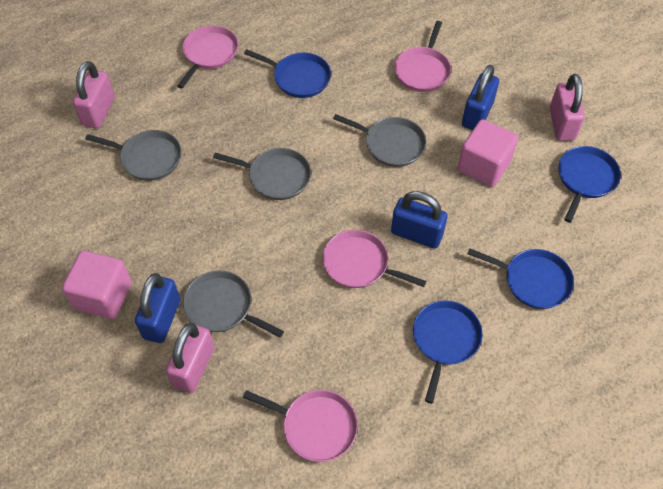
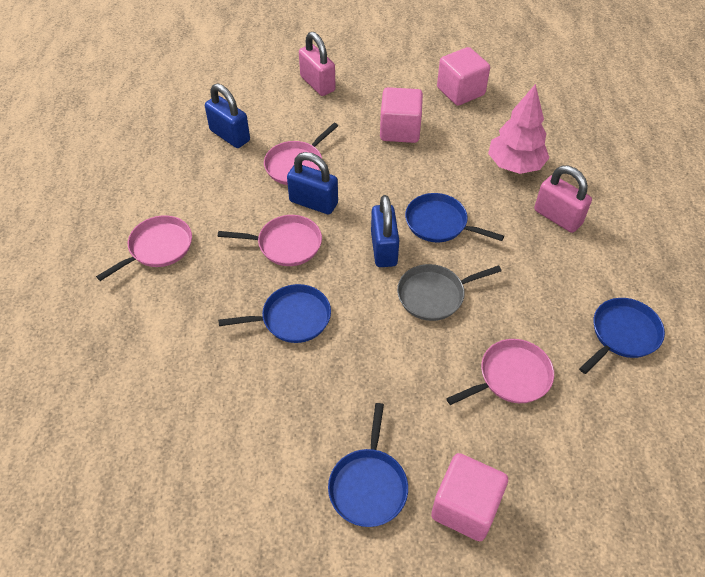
grey pan: [85,130,181,181] [183,271,284,338] [213,148,311,200] [333,114,426,167] = 4 -> [397,264,502,321] = 1
pink cube: [62,251,132,319] [458,119,518,187] = 2 -> [380,87,423,143] [431,453,508,541] [437,47,490,106] = 3
pink padlock: [73,61,115,128] [166,323,214,393] [550,74,585,141] = 3 -> [299,32,336,96] [534,166,592,233] = 2
pink tree: none = 0 -> [488,84,549,174] = 1

